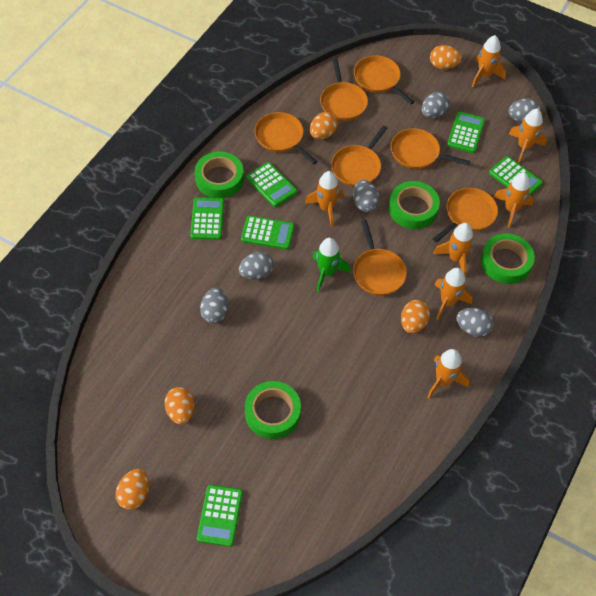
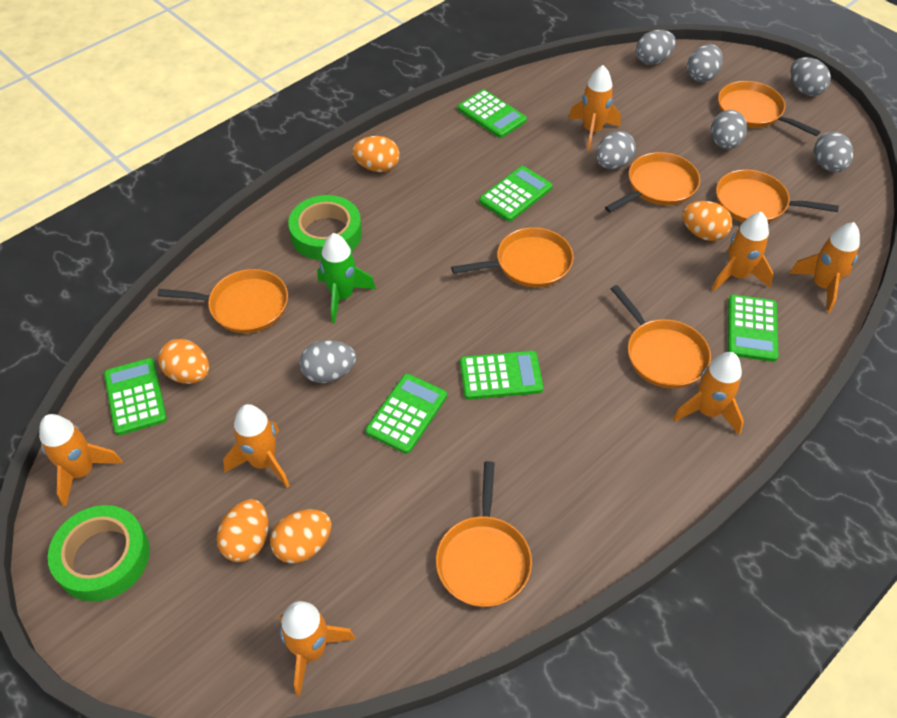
green tape: [195,152,244,198] [245,381,301,439] [389,181,440,229] [481,233,535,284] = 4 -> [48,505,150,602] [288,195,362,260] = 2
grey egg: [200,288,228,323] [239,252,274,280] [353,180,380,212] [422,92,450,118] [456,308,494,337] [508,98,541,123] = 6 -> [300,340,356,383] [596,131,636,169] [636,30,676,65] [687,44,723,82] [711,110,747,149] [790,57,831,96] [814,132,853,172] = 7

